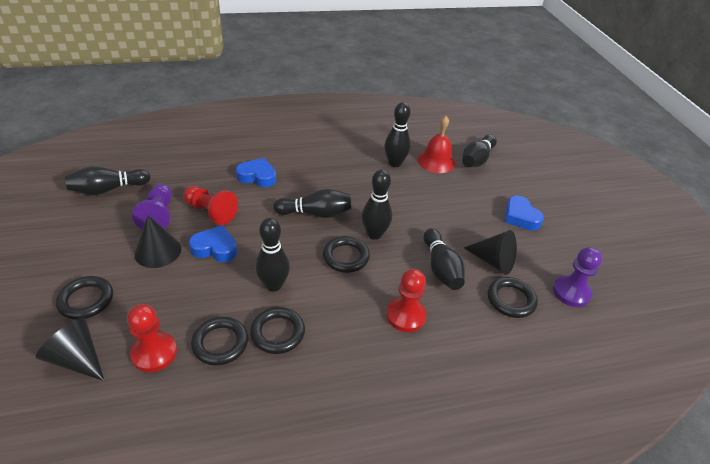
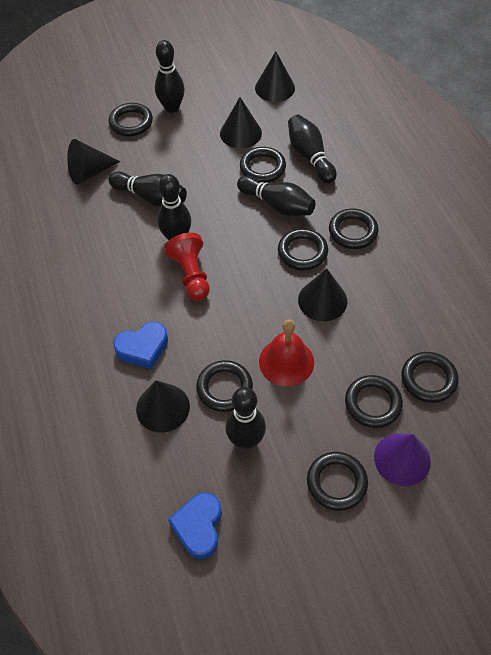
black bowling pin: [65,166,151,195] [255,218,290,292] [273,189,352,218] [362,169,392,240] [384,102,411,167] [423,228,465,290] [462,134,497,167] = 7 -> [109,171,187,207] [155,40,185,113] [157,174,191,240] [225,387,266,449] [237,176,316,216] [288,115,337,184] = 6
black cone: [36,318,104,381] [134,215,181,268] [464,230,517,275] = 3 -> [67,139,120,185] [136,380,190,433] [220,97,262,148] [255,51,295,102] [298,268,347,321] = 5
black ring: [56,276,113,320] [191,317,248,366] [250,307,305,354] [323,236,370,273] [488,277,538,318] = 5 -> [108,103,153,136] [196,360,253,412] [240,147,286,183] [278,228,328,270] [307,452,368,511] [329,209,379,249] [345,375,403,428] [402,352,459,403] = 8
blue heart: [189,225,237,262] [236,158,276,187] [505,196,544,230] = 3 -> [113,322,168,369] [168,492,222,559] = 2
purple cone: none = 0 -> [374,433,431,486] = 1
purple pawn: [132,184,172,230] [553,247,602,307] = 2 -> none = 0
red pawn: [127,304,177,372] [183,186,238,225] [386,269,426,332] = 3 -> [164,233,210,301] = 1

